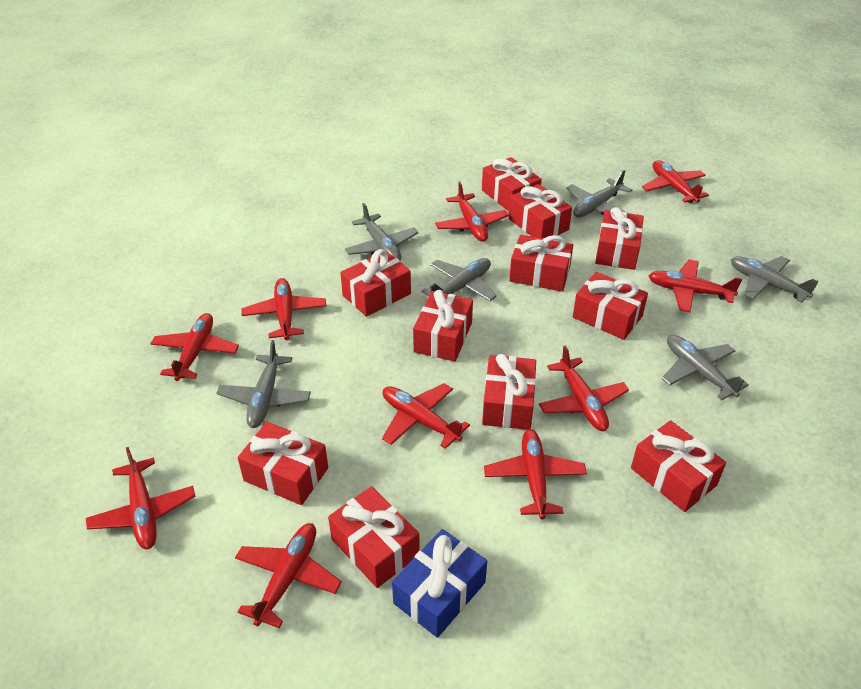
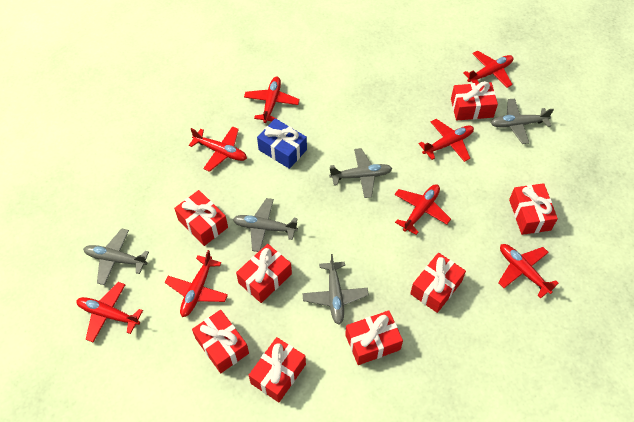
grey plane: [216,340,311,428] [345,203,418,260] [421,258,497,301] [566,170,632,217] [662,335,749,400] [731,256,819,303] = 6 -> [83,228,149,285] [233,198,298,252] [302,254,369,324] [329,148,392,198] [491,99,554,144] = 5
red gift: [238,422,328,505] [328,486,420,588] [340,249,411,317] [413,290,473,361] [482,157,542,211] [482,354,536,430] [508,184,572,238] [509,235,573,292] [573,272,648,340] [595,207,644,270] [631,420,726,512] = 11 -> [174,190,228,246] [192,310,249,373] [236,244,292,303] [249,337,306,402] [345,310,403,365] [410,253,466,313] [451,81,498,120] [509,183,558,235] = 8
red plane: [86,447,195,549] [151,313,239,381] [235,523,342,628] [241,278,327,340] [382,383,470,449] [435,181,509,242] [484,429,587,519] [539,345,629,431] [642,160,709,203] [648,259,742,312] = 10 -> [76,282,143,342] [165,250,228,317] [189,126,247,172] [244,77,300,123] [395,184,451,235] [419,119,474,162] [463,50,514,88] [498,244,559,299] = 8

